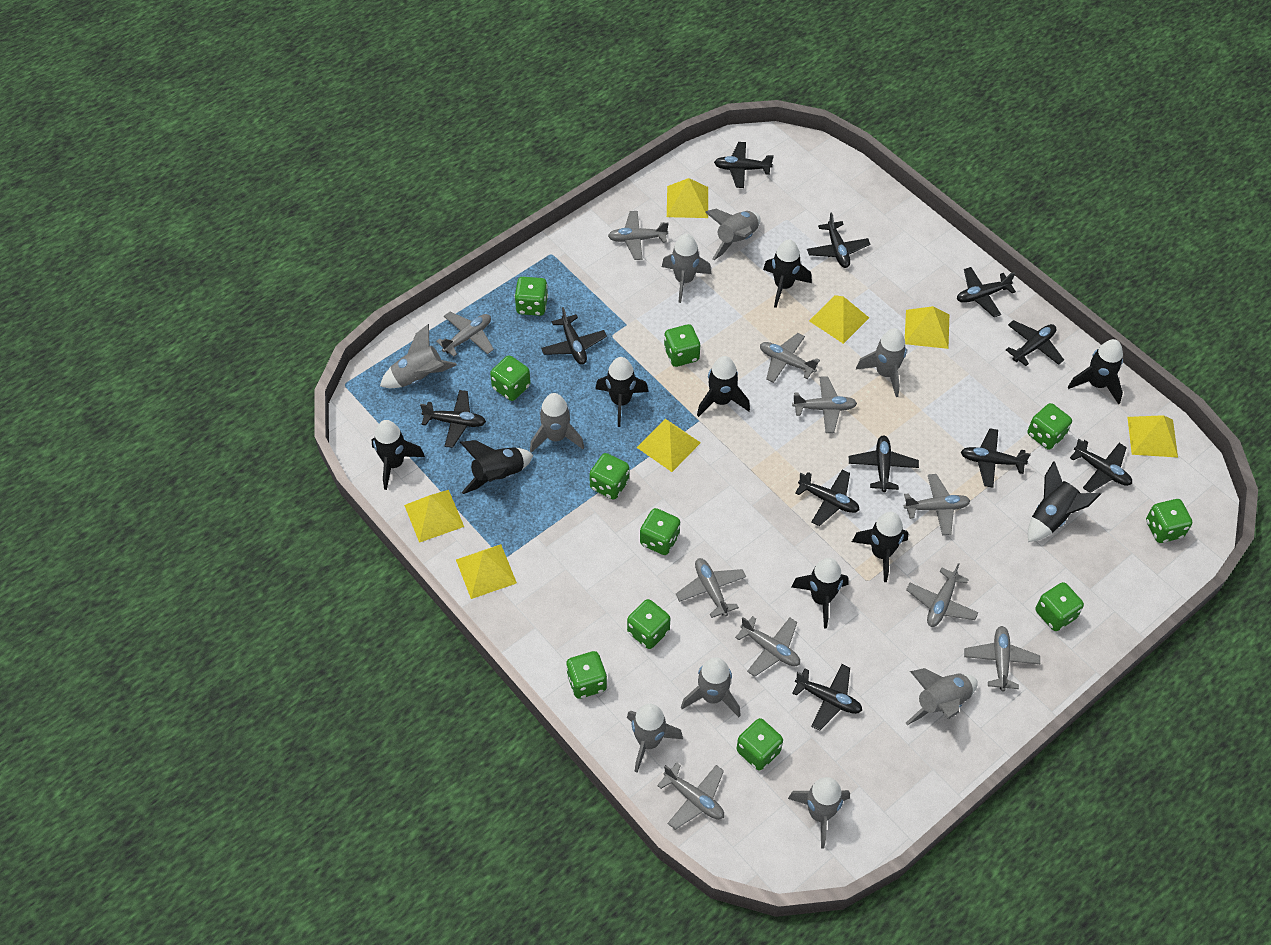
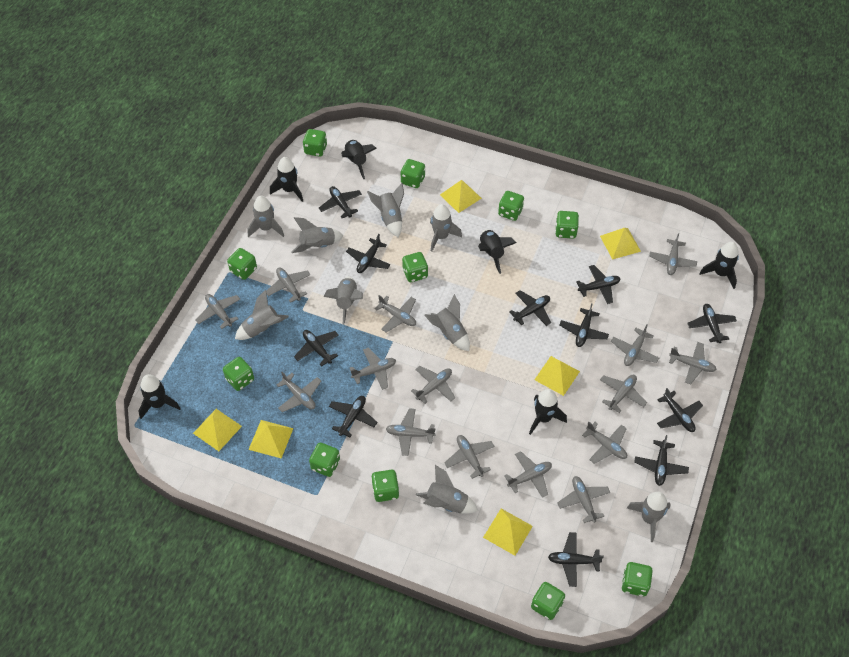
black rocket: [372,420,425,490] [460,440,533,494] [595,357,648,427] [697,356,750,417] [763,239,812,308] [792,558,849,629] [852,512,909,582] [1028,461,1101,542] [1068,339,1123,404] = 9 -> [138,374,181,419] [270,157,303,202] [341,140,377,179] [478,229,517,274] [529,389,567,435] [699,242,739,289] = 6
grey plane: [436,312,494,357] [608,211,669,260] [657,763,724,830] [676,558,746,618] [735,616,800,677] [760,333,820,383] [792,377,857,433] [904,474,970,535] [906,563,979,627] [964,626,1040,691] = 10 -> [195,294,240,329] [266,267,311,303] [277,372,321,412] [350,347,396,390] [375,295,416,332] [386,408,436,456] [411,366,455,404] [444,435,495,479] [504,451,552,498] [557,476,610,523] [582,422,627,464] [600,375,647,413] [611,324,659,366] [649,233,697,275] [669,342,717,384] = 15
yellow pyramid: [404,490,464,543] [456,544,517,599] [636,419,701,472] [667,178,708,218] [809,295,869,344] [905,306,949,349] [1127,415,1178,458] = 7 -> [193,409,242,451] [249,420,293,458] [440,180,482,213] [483,509,533,556] [534,356,580,396] [600,228,641,260] = 6

